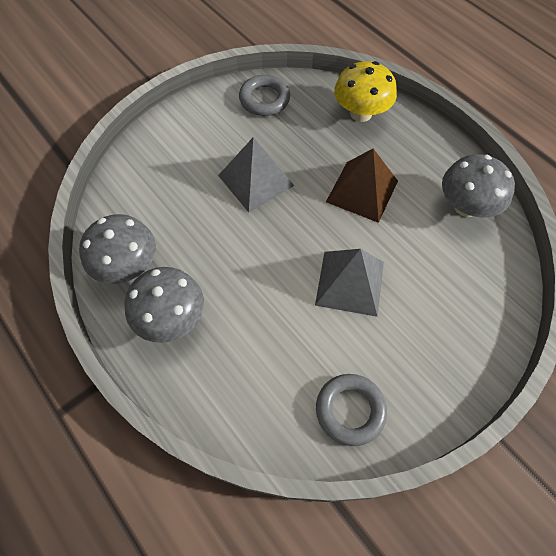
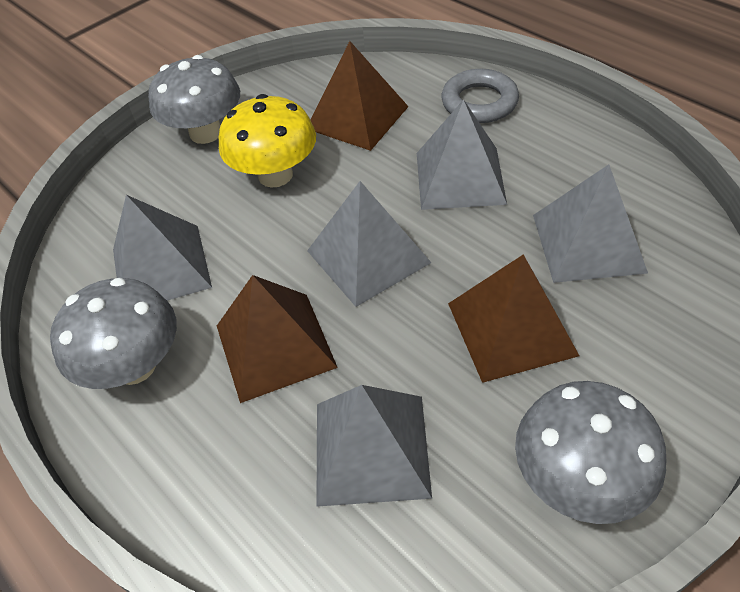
brown pyramid: [326,149,398,223] = 1 -> [217,275,338,403] [311,41,409,151] [448,254,579,383] = 3
grey pyramid: [218,137,294,212] [315,249,384,317] = 2 -> [113,195,212,301] [307,181,431,307] [317,385,432,507] [417,99,507,210] [533,164,648,283] = 5
grey ring: [239,75,290,116] [316,374,387,446] = 2 -> [442,69,519,123] = 1

